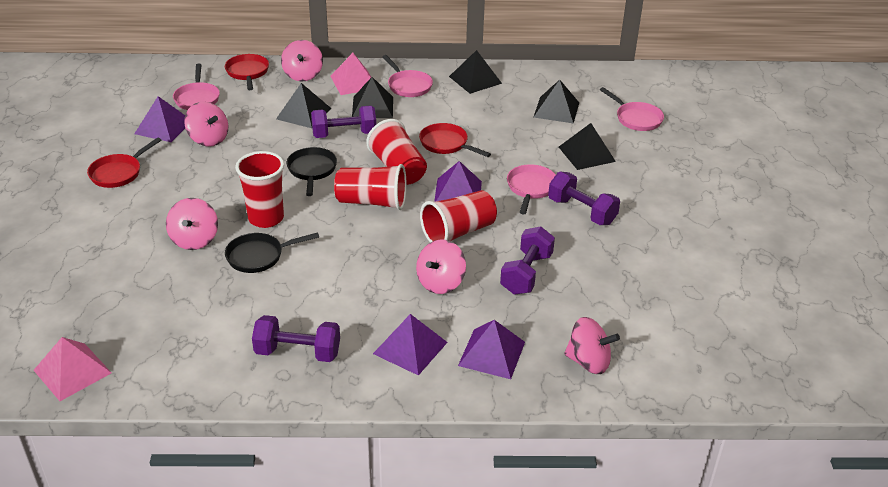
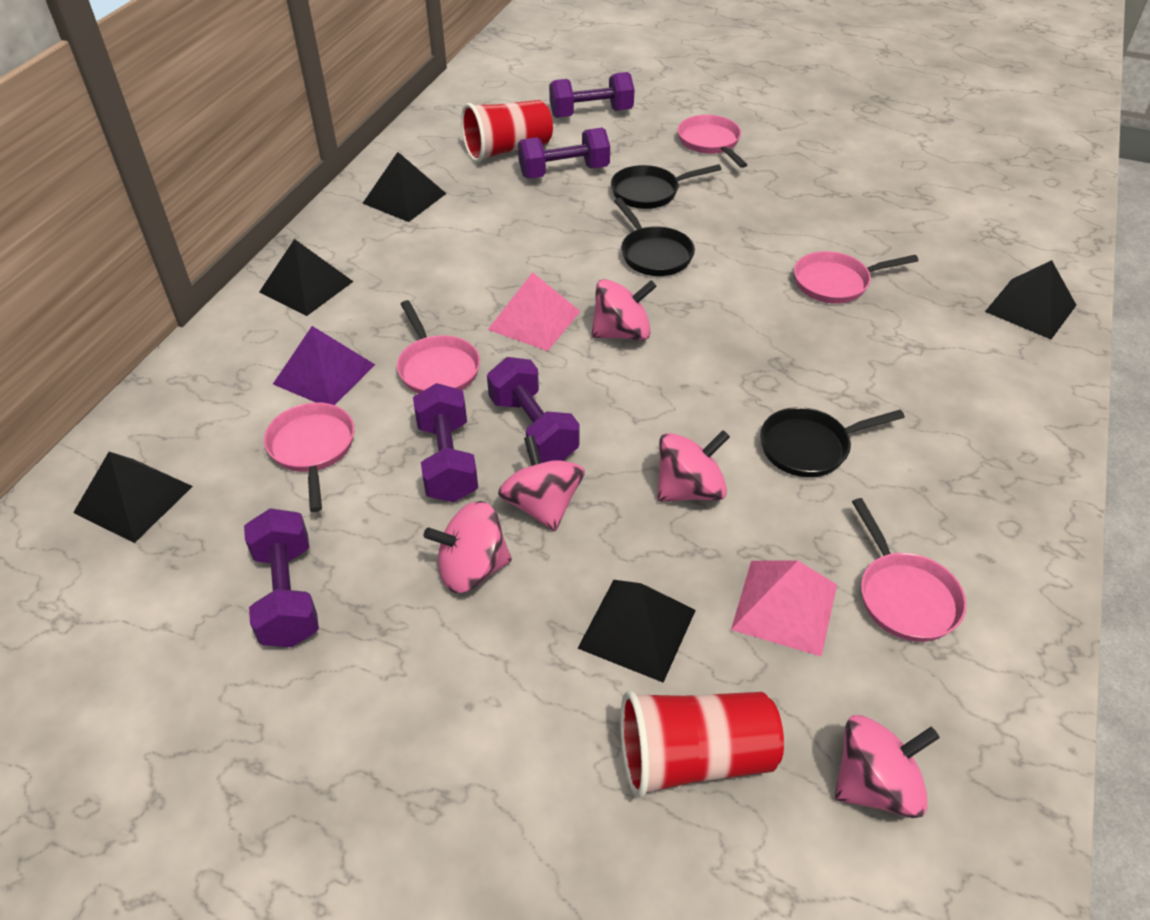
black pan: [225,232,319,273] [286,147,337,196] = 2 -> [611,164,722,209] [614,198,695,276] [760,407,905,477] = 3
pink pan: [173,63,220,110] [383,55,433,97] [507,164,556,214] [600,87,664,131] = 4 -> [264,402,354,512] [397,300,480,394] [678,115,747,168] [794,251,918,304] [852,498,967,642] = 5
purple dumbbell: [252,315,340,362] [311,106,376,138] [500,226,555,295] [548,171,620,225] = 4 -> [244,508,319,647] [413,383,478,502] [487,357,579,463] [518,128,610,179] [549,72,634,118] = 5
purple pyramid: [135,96,185,142] [373,314,448,376] [434,161,482,202] [458,320,525,379] = 4 -> [273,326,375,405] = 1
red cup: [235,151,284,228] [334,164,407,210] [366,119,427,185] [420,190,497,243] = 4 -> [461,100,553,163] [620,691,784,798] = 2
red pan: [87,137,161,188] [225,54,269,90] [419,123,491,157] = 3 -> none = 0

